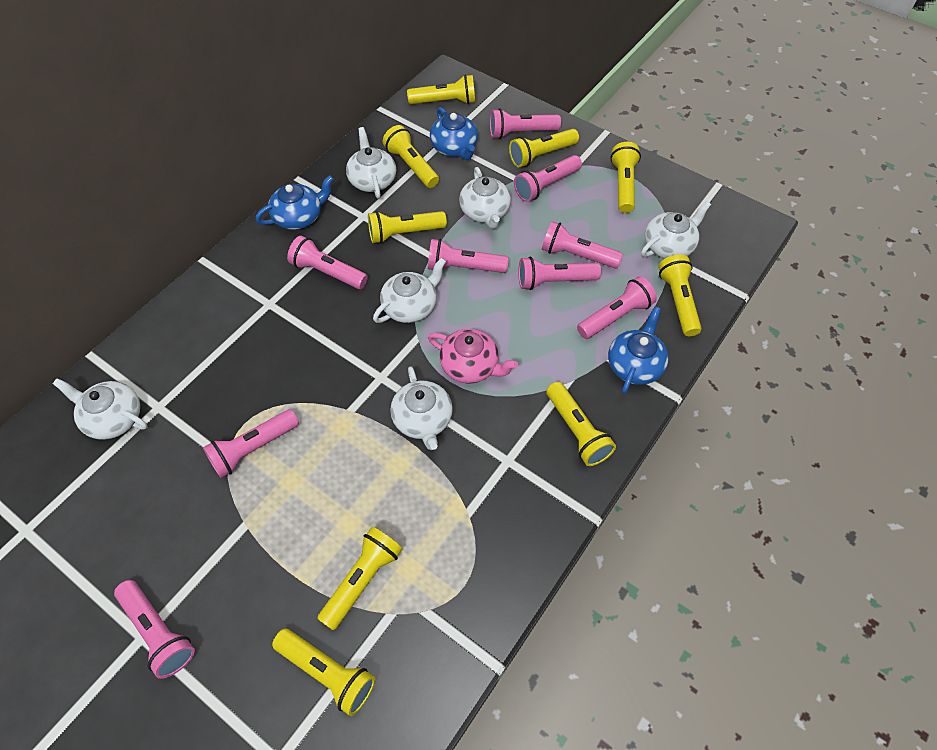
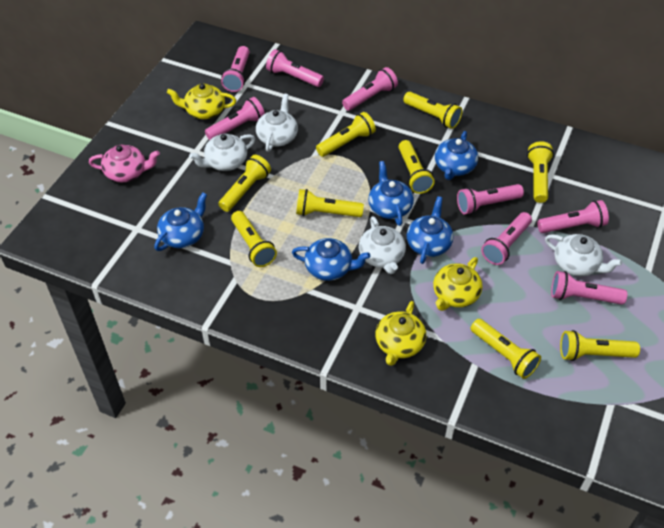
blue teapot: [256,175,334,230] [430,107,478,160] [608,307,669,394] = 3 -> [154,193,207,251] [292,238,370,281] [368,161,414,226] [407,196,453,264] [435,131,478,180] = 5
pink flashlight: [114,580,195,679] [203,409,299,478] [287,236,368,289] [428,239,509,273] [490,108,561,139] [514,155,582,202] [518,257,601,290] [542,221,623,269] [577,276,657,339] = 9 -> [205,97,265,140] [221,46,250,92] [266,49,324,87] [342,67,398,111] [457,184,524,214] [481,212,532,265] [537,200,609,233] [551,271,627,305] = 8
white teapot: [53,378,147,440] [346,127,396,198] [373,258,446,323] [390,366,453,450] [459,167,511,229] [641,201,711,258] = 6 -> [189,134,255,171] [256,94,298,152] [359,216,406,274] [545,234,622,276] = 4
yellow teapot: none = 0 -> [167,84,236,119] [375,301,426,366] [433,257,482,311] = 3

